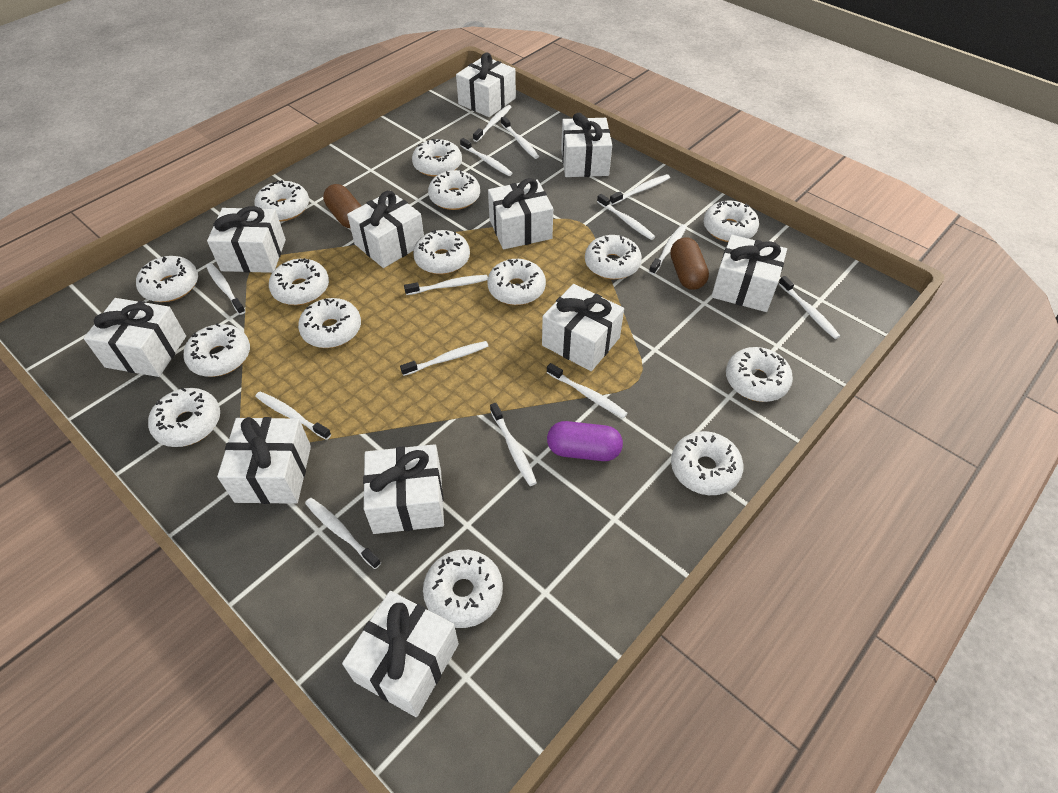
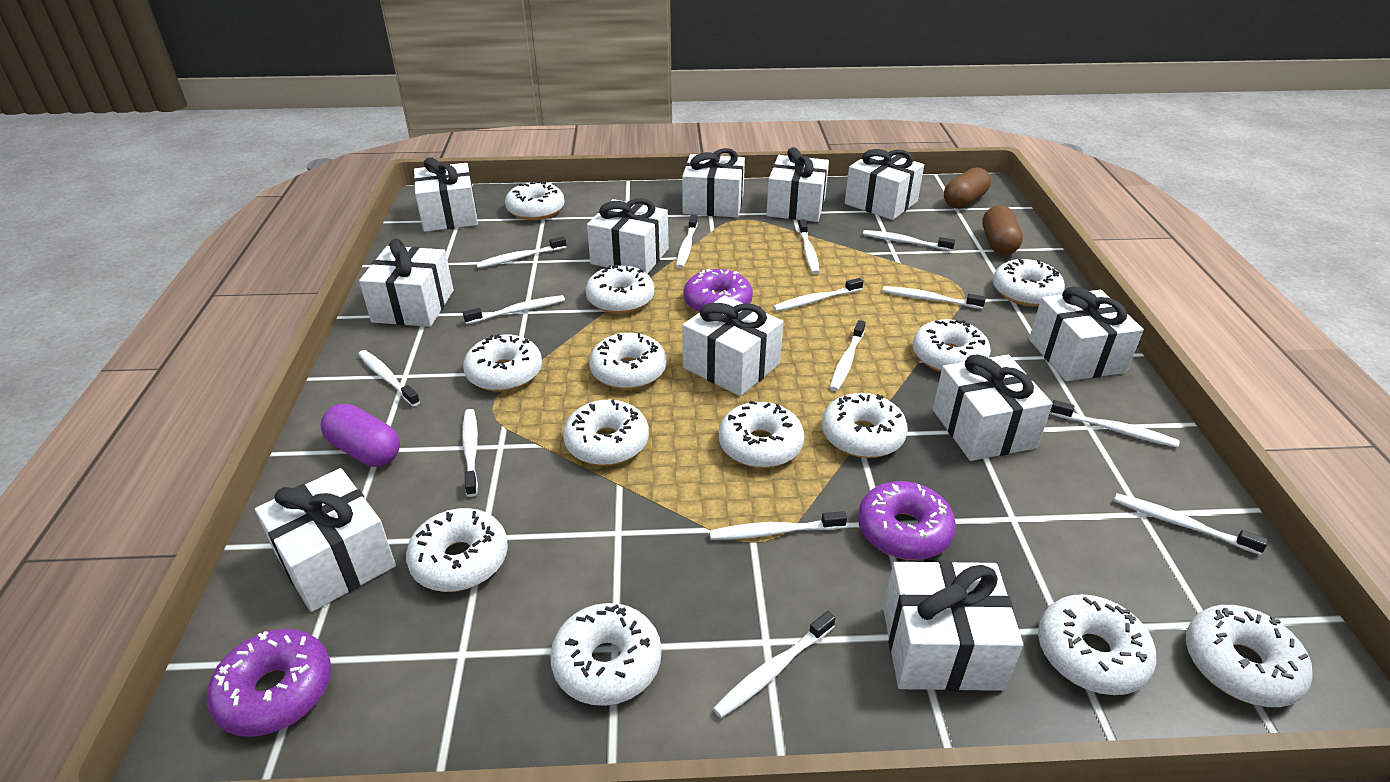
purple donut: none = 0 -> [207,629,331,737] [684,269,753,313] [858,481,956,560] = 3
white donut: [136,256,198,302] [148,388,220,447] [183,323,250,377] [254,180,309,221] [269,258,329,305] [298,298,361,348] [412,139,462,177] [413,230,470,274] [423,550,503,628] [428,170,480,210] [488,259,546,305] [585,235,642,279] [671,431,744,495] [703,201,759,242] [726,347,793,402] = 15 -> [406,508,508,592] [463,334,542,392] [505,181,565,220] [550,603,662,706] [563,399,649,466] [585,265,655,314] [589,333,666,389] [719,401,804,468] [822,393,908,458] [913,319,991,372] [993,259,1065,307] [1038,594,1157,695] [1186,605,1312,707] = 13

